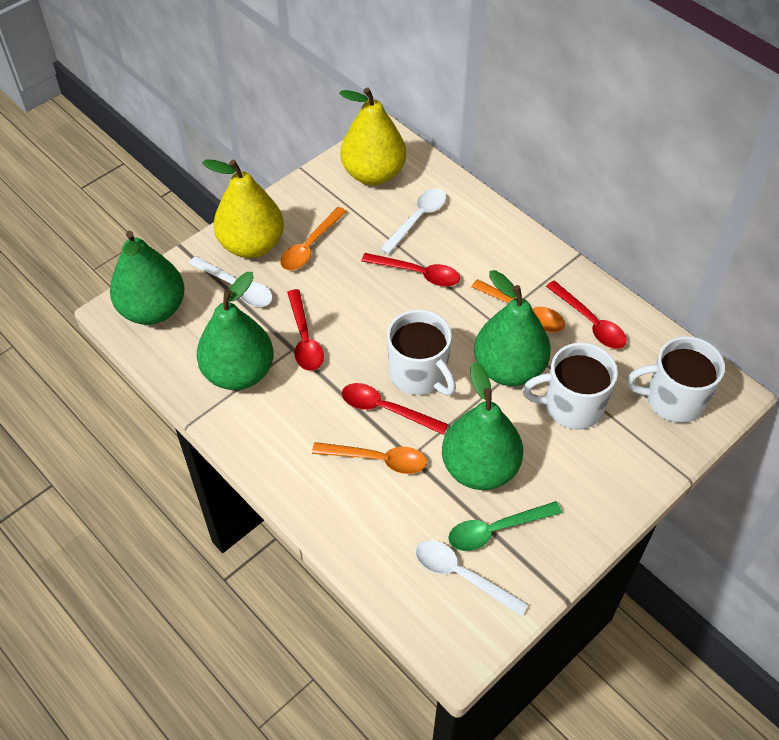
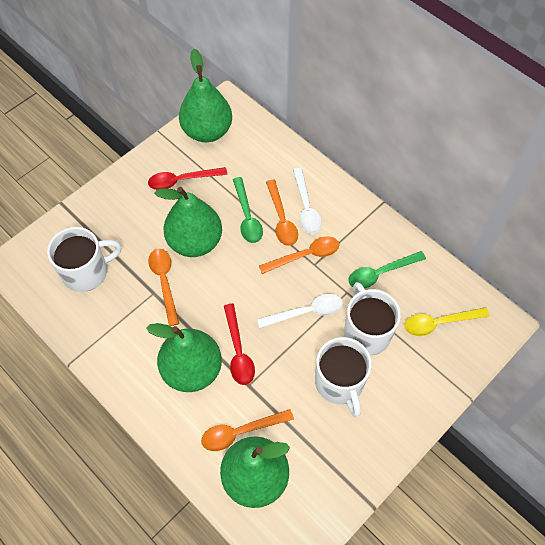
green spoon: [448,501,562,551] = 1 -> [233,177,263,243] [348,251,426,288] = 2
orange spoon: [280,207,347,270] [312,442,427,474] [471,279,565,333] = 3 -> [148,249,179,326] [201,409,294,451] [259,237,339,274] [266,180,298,246] = 4
red spoon: [287,289,324,371] [342,383,448,435] [361,253,460,287] [546,281,627,349] = 4 -> [148,167,227,190] [224,304,255,385] = 2
white spoon: [189,256,273,307] [380,188,446,254] [416,540,528,616] = 3 -> [257,294,343,328] [293,168,322,234] = 2
yellow pear: [202,159,284,258] [339,88,406,185] = 2 -> none = 0
yellow spoon: none = 0 -> [404,307,490,336] = 1

